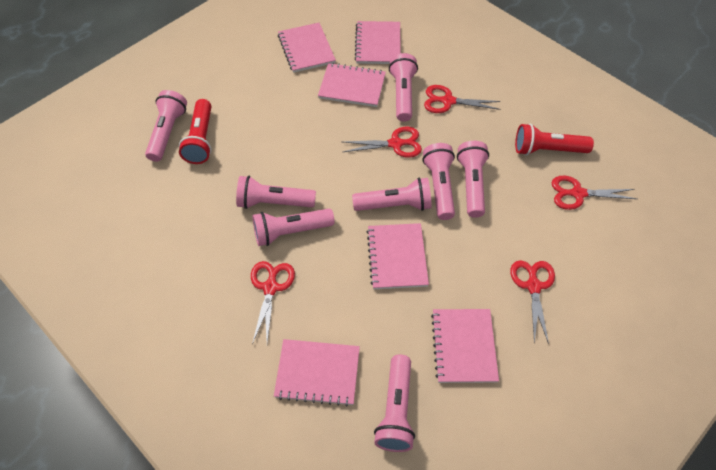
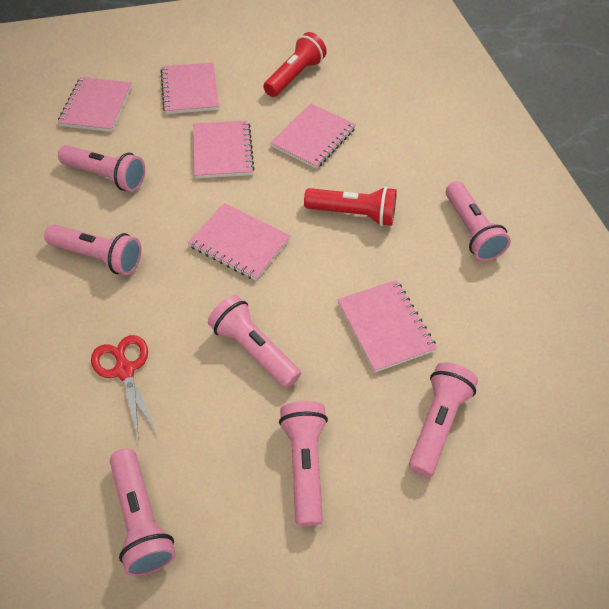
pink flashlight: [145,90,187,162] [236,176,316,209] [252,209,335,246] [352,178,432,211] [374,354,415,452] [389,53,418,122] [422,143,455,220] [457,141,489,218] = 8 -> [44,224,142,275] [58,145,145,192] [110,448,176,576] [208,295,301,388] [279,401,328,526] [409,362,478,477] [446,181,511,261] = 7
red scissors: [251,261,295,344] [342,127,422,158] [424,85,501,113] [510,261,555,344] [551,176,637,210] = 5 -> [91,335,157,441] = 1

